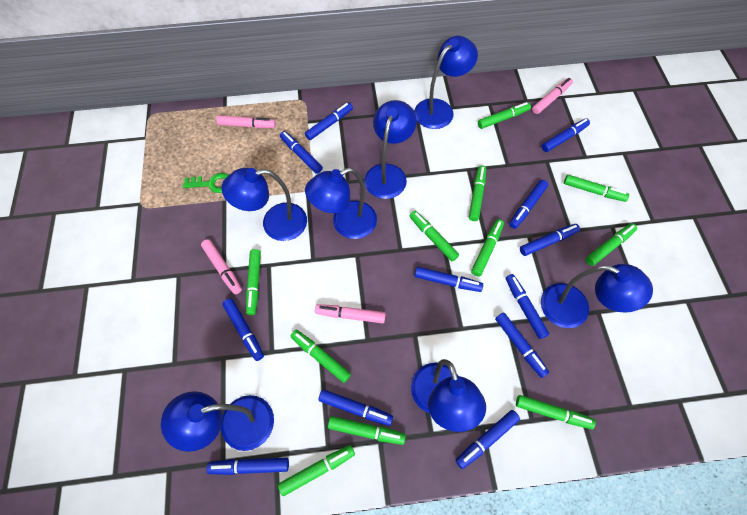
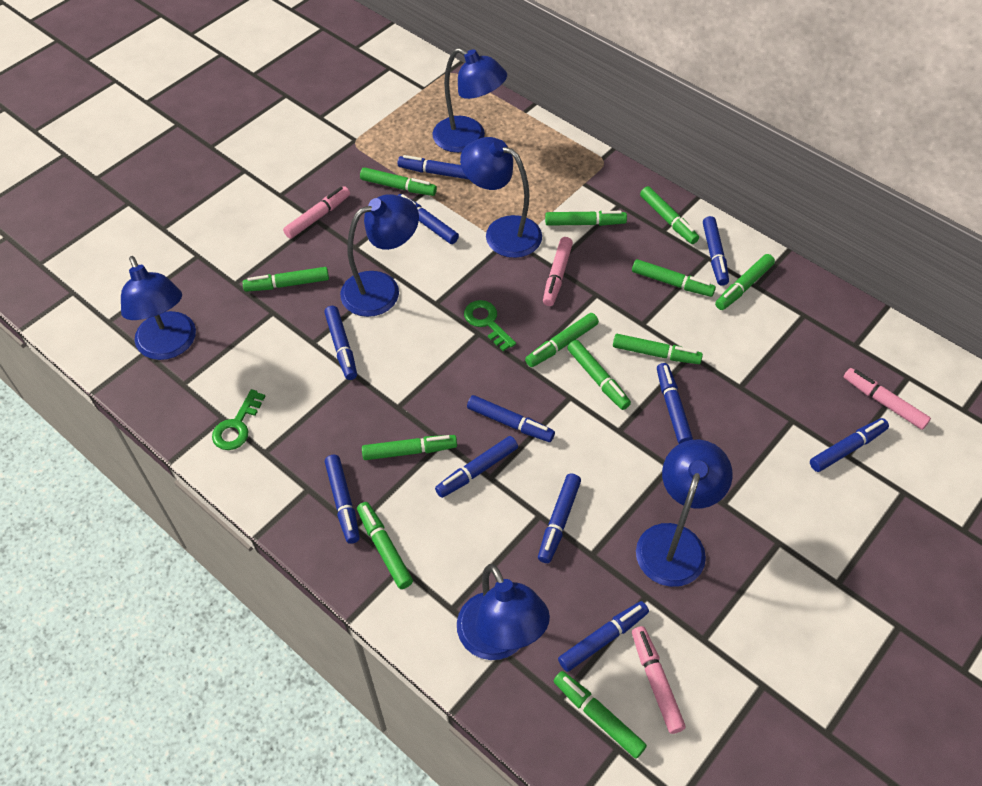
blue lamp: [161,391,274,452] [222,168,307,241] [305,168,377,239] [364,100,417,199] [411,359,486,432] [414,36,478,129] [541,264,653,328] = 7 -> [121,256,196,360] [340,194,419,317] [432,48,507,153] [457,564,550,660] [460,137,542,258] [636,440,733,587] = 6
blue marker: [206,458,289,475] [222,298,264,361] [280,131,323,174] [305,103,353,140] [319,390,393,426] [415,267,483,292] [456,410,520,469] [495,313,549,378] [506,274,549,339] [509,180,548,229] [520,224,580,256] [542,118,590,152] = 12 -> [324,306,357,380] [325,455,360,544] [397,194,459,244] [398,155,468,179] [435,436,518,498] [467,395,555,442] [538,474,581,563] [558,601,649,672] [657,363,693,444] [703,216,729,286] [810,418,889,472] = 11
green key: [183,173,228,193] = 1 -> [212,389,265,450] [464,300,516,351] = 2
green marker: [246,249,261,315] [278,445,355,496] [291,330,351,383] [328,416,406,445] [410,211,459,261] [469,165,486,221] [471,219,504,277] [478,102,531,129] [516,395,596,429] [564,175,629,202] [586,223,637,266] = 11 -> [242,267,329,292] [357,502,413,589] [360,167,437,196] [362,435,457,460] [525,313,599,367] [545,211,627,226] [554,671,647,759] [567,340,631,410] [613,334,703,364] [632,259,716,297] [640,186,699,244] [715,254,775,310] = 12

